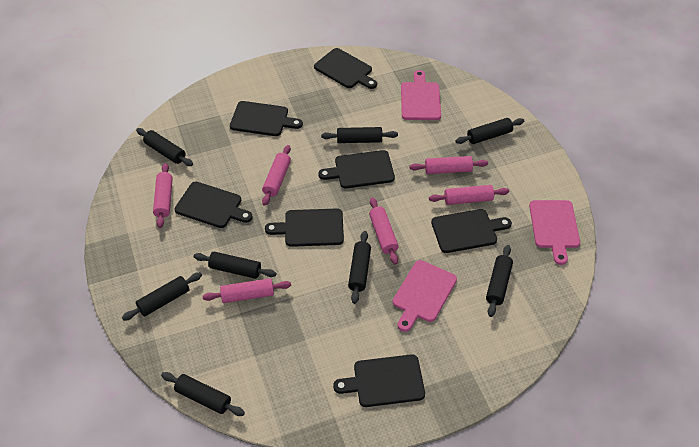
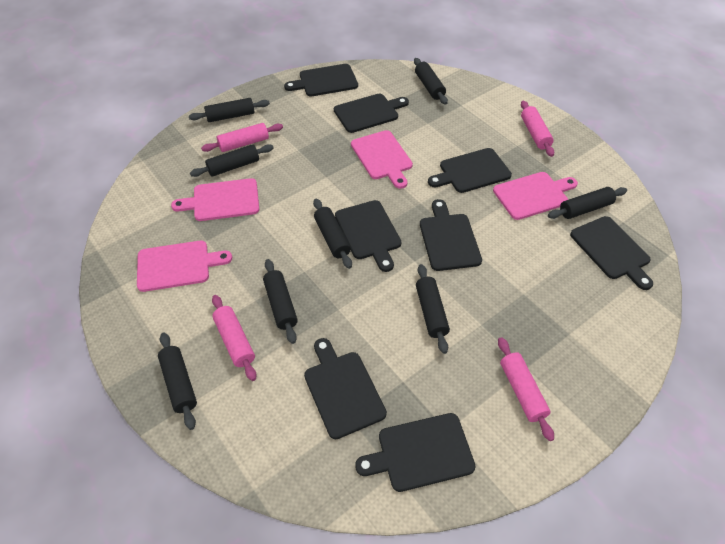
black cutting board: [175,181,253,228] [230,101,303,136] [265,209,344,247] [314,48,377,89] [318,150,395,188] [333,354,425,407] [431,209,512,253] = 7 -> [284,64,358,97] [304,338,387,439] [334,94,409,133] [335,200,401,272] [355,413,476,492] [420,199,482,271] [428,148,512,193] [570,216,653,290] = 8
pink cutting board: [393,260,457,332] [401,70,441,120] [529,200,580,265] = 3 -> [137,241,232,292] [171,178,259,221] [351,130,413,189] [493,172,578,220] = 4
pink rolling pin: [153,163,173,228] [202,278,291,303] [262,145,291,206] [369,197,398,264] [409,156,488,174] [429,185,509,205] = 6 -> [201,123,283,152] [212,295,256,381] [498,337,554,441] [521,101,554,157] = 4

